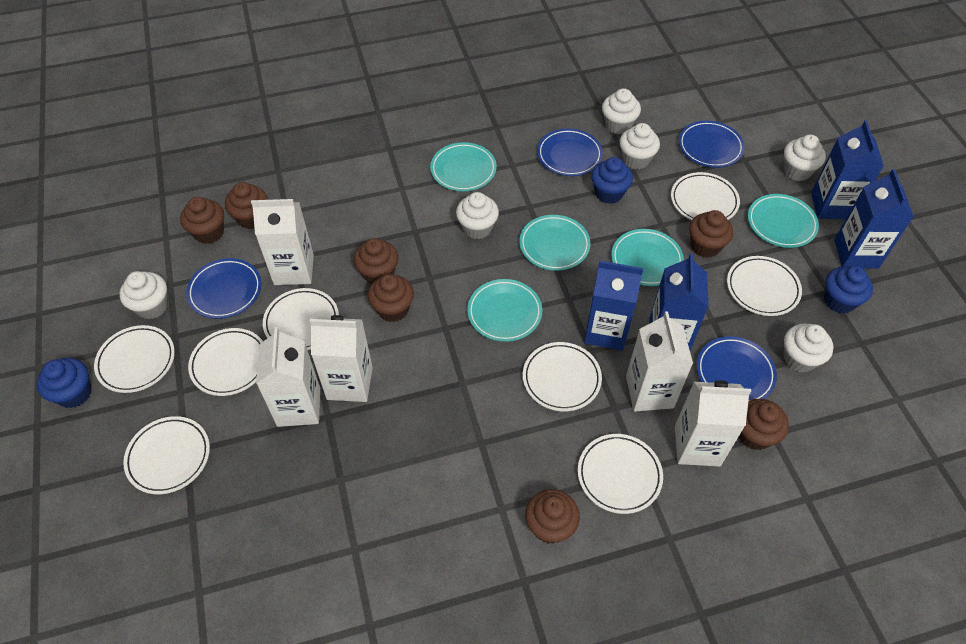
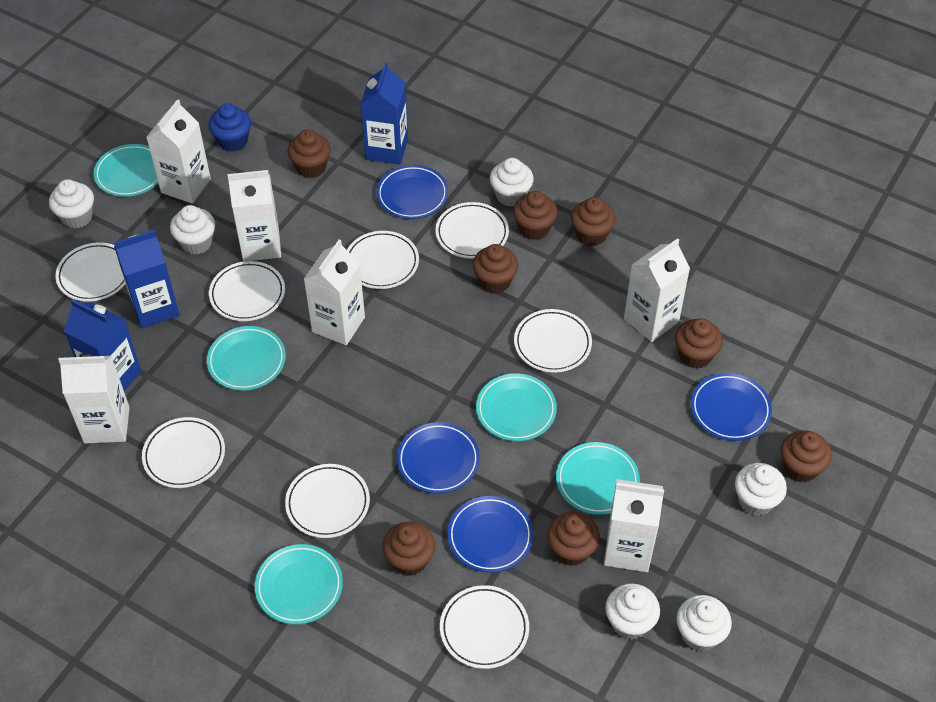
blue carton: [584,261,643,351] [649,253,709,351] [811,120,884,219] [834,169,914,269] = 4 -> [64,299,141,391] [114,230,180,328] [360,62,408,165] = 3
blue cupcake: [36,358,92,408] [591,157,633,204] [824,266,873,313] = 3 -> [208,103,251,152] = 1
brown cupcake: [180,197,224,244] [225,182,268,229] [354,238,398,284] [368,274,414,322] [525,489,580,544] [689,210,733,258] [739,399,789,450] = 7 -> [287,130,331,178] [382,521,435,576] [472,244,518,294] [513,191,558,240] [547,512,600,566] [571,197,616,247] [675,318,723,369] [781,430,832,483] = 8
white carton: [251,199,314,285] [256,327,320,427] [310,315,373,402] [626,311,693,412] [675,380,751,467] = 5 -> [59,353,130,444] [146,99,211,204] [227,170,281,262] [304,239,365,345] [604,479,664,572] [624,238,690,342] = 6

